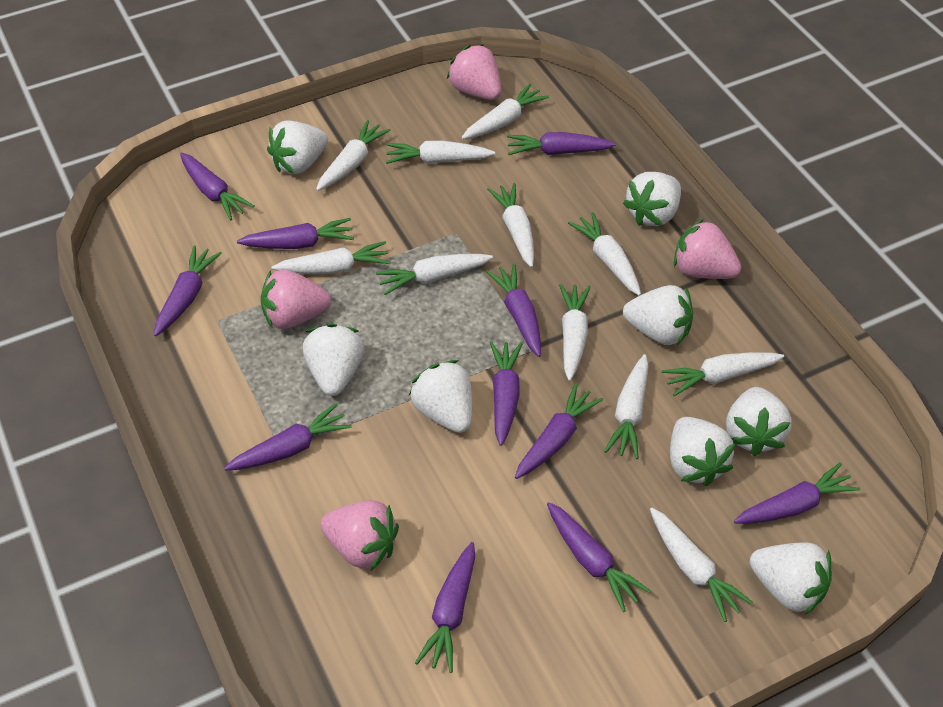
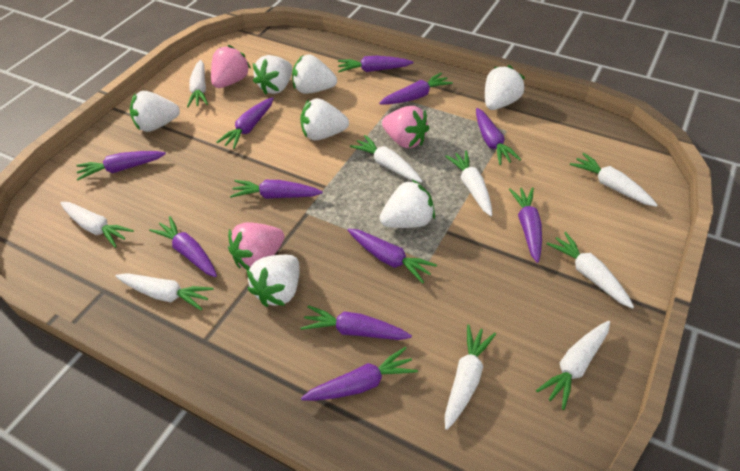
pink strawberry: [261,270,331,329] [320,500,399,571] [447,44,502,100] [674,219,741,279] = 4 -> [211,45,251,88] [228,222,284,270] [382,106,429,148] = 3
white carrot: [271,241,390,274] [316,120,391,191] [376,254,493,295] [386,140,495,164] [461,84,549,139] [487,183,534,268] [559,284,591,381] [568,212,641,296] [604,354,649,459] [650,507,753,622] [662,352,784,396] = 11 -> [60,202,134,248] [115,273,213,311] [187,60,208,108] [350,135,422,183] [445,150,492,216] [445,324,496,430] [536,321,610,410] [547,232,634,309] [570,153,658,207] = 9
white strawberry: [267,120,328,174] [303,324,364,396] [409,360,472,433] [623,172,681,226] [623,285,693,345] [670,417,735,486] [726,387,792,456] [750,542,832,616] = 8 -> [130,91,180,132] [247,255,300,307] [253,55,292,94] [292,54,337,94] [300,98,349,141] [380,180,435,228] [485,65,525,110] = 7

